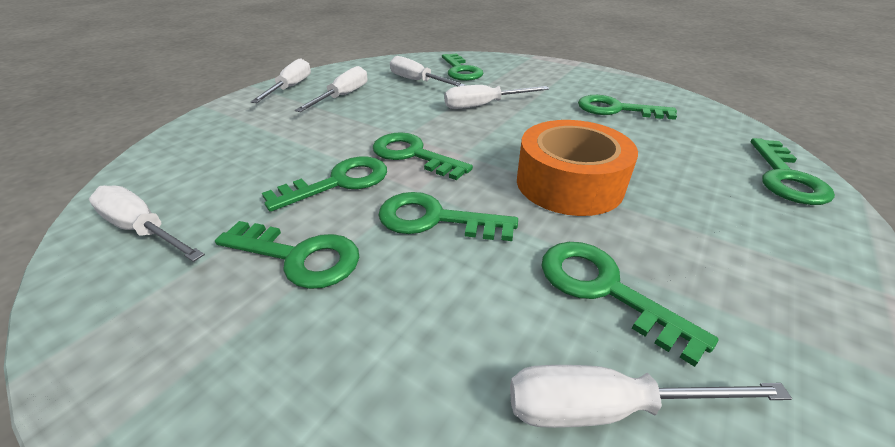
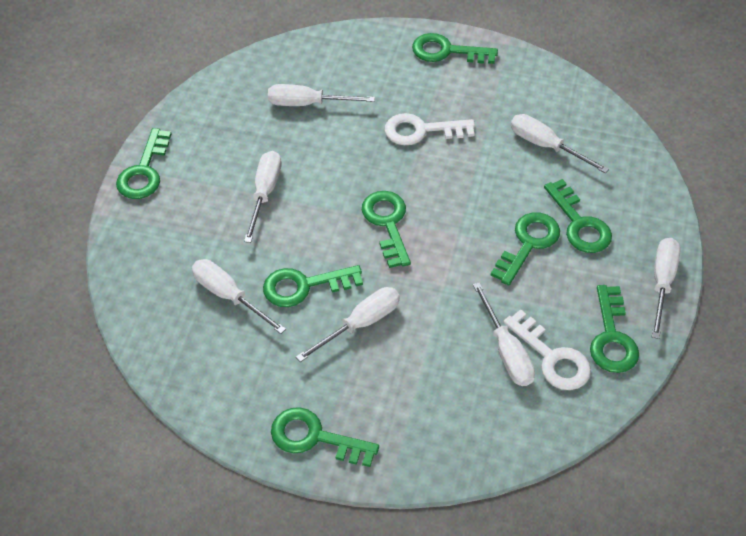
orange tape: [517,120,638,216] = 1 -> none = 0
white key: none = 0 -> [385,113,475,145] [503,309,591,390] = 2
white screwdriver: [89,185,205,262] [251,58,311,103] [295,66,368,112] [390,56,466,86] [444,85,549,109] [510,365,792,428] = 6 -> [192,259,286,334] [244,151,281,243] [268,84,375,106] [296,287,400,362] [473,282,535,386] [511,114,609,173] [652,238,681,339] = 7

